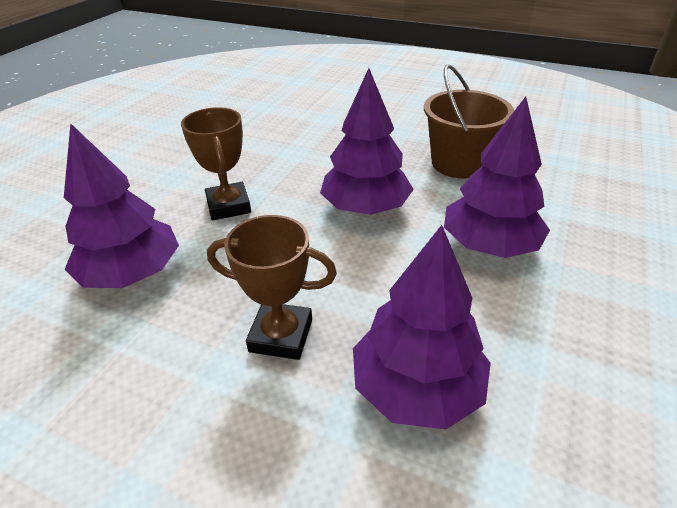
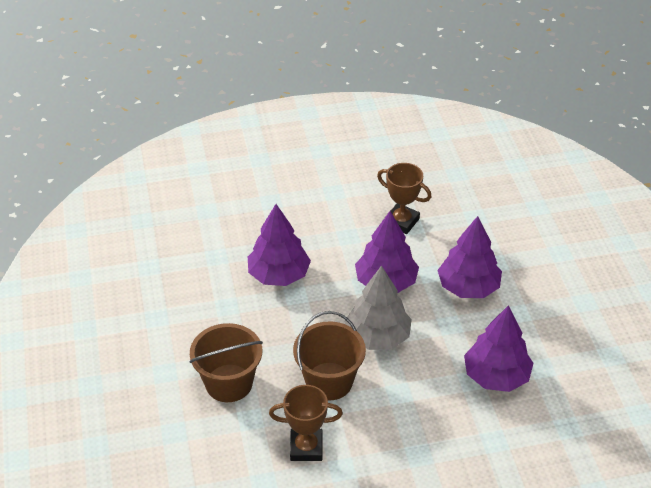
brown bucket: [424,64,514,179] = 1 -> [189,323,263,402] [293,311,366,400] = 2
grey tree: none = 0 -> [345,265,412,350] = 1

